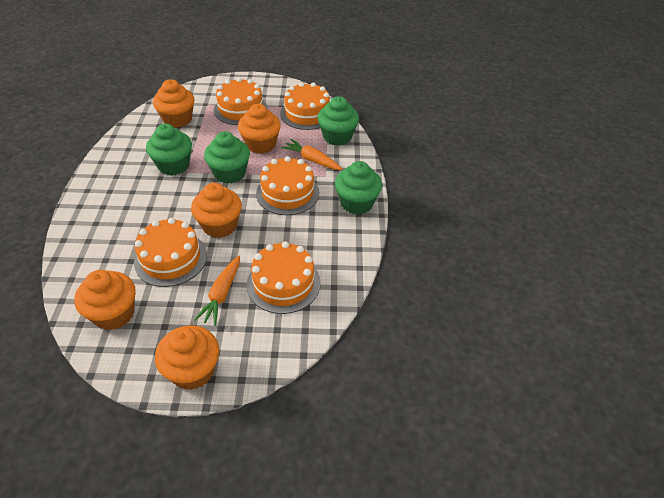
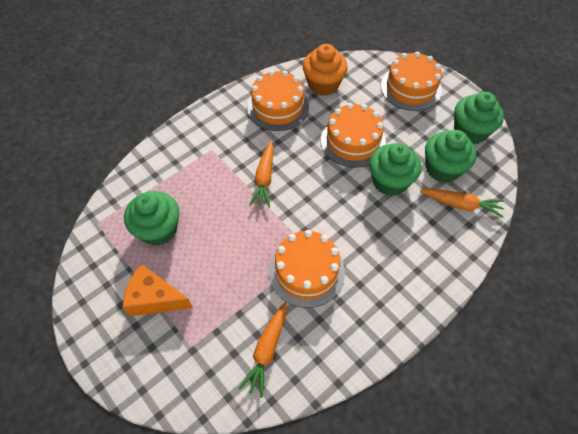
orange cake: [134,218,207,287] [214,77,268,125] [247,241,321,314] [256,156,319,215] [280,82,330,130] = 5 -> [247,70,309,131] [269,230,345,308] [321,103,386,167] [381,51,442,111] = 4
orange carrot: [194,256,240,326] [281,139,342,170] = 2 -> [238,302,287,398] [249,141,274,208] [420,188,504,218] = 3
orange cheese: none = 0 -> [122,264,193,317] = 1
orange cupcake: [74,270,136,330] [153,79,194,128] [155,325,219,390] [191,183,242,238] [238,104,281,154] = 5 -> [303,44,348,96] = 1

